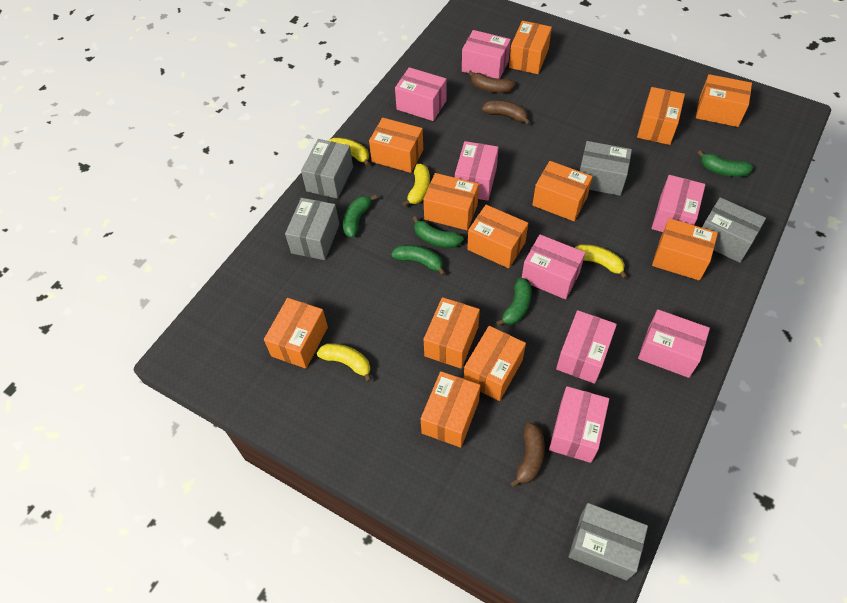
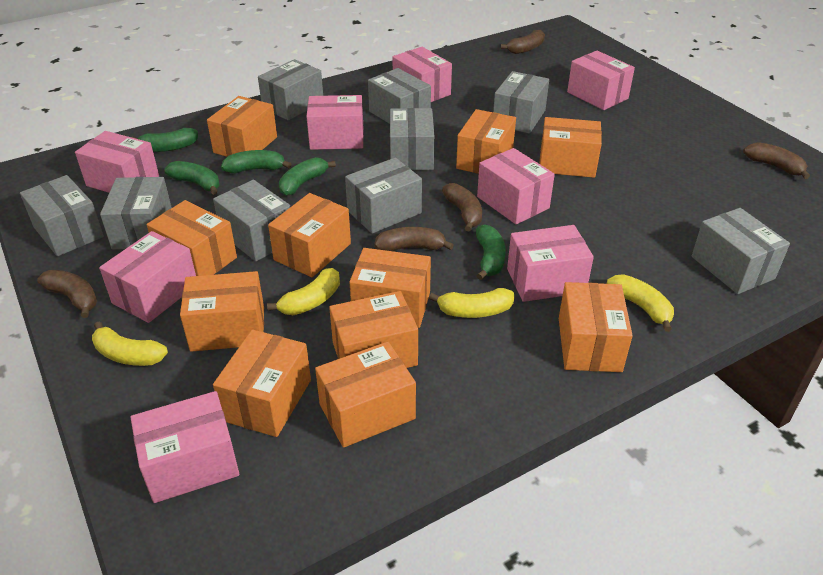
brown banana: [468,70,516,93] [482,100,531,125] [510,423,545,488] = 3 -> [37,270,97,318] [374,227,454,251] [442,183,482,232] [500,30,545,54] [743,142,810,179] = 5
grey box: [285,198,339,260] [301,139,353,199] [569,503,648,581] [580,141,632,196] [702,197,766,263] = 5 -> [20,175,104,256] [100,177,172,250] [213,180,291,261] [258,59,323,120] [345,157,422,234] [368,68,431,124] [390,108,434,170] [493,71,549,134] [692,208,790,294] = 9
orange box: [264,298,328,369] [369,118,423,173] [421,371,481,448] [423,173,479,230] [424,297,480,369] [464,326,526,401] [467,205,528,268] [509,21,552,74] [532,161,593,221] [637,87,685,145] [652,218,718,281] [696,74,752,127] = 12 -> [147,200,237,276] [180,271,264,352] [207,96,277,157] [213,329,311,437] [268,193,351,277] [315,342,416,448] [329,291,418,368] [349,248,431,328] [456,109,516,174] [539,117,602,178] [559,282,633,372] = 11

